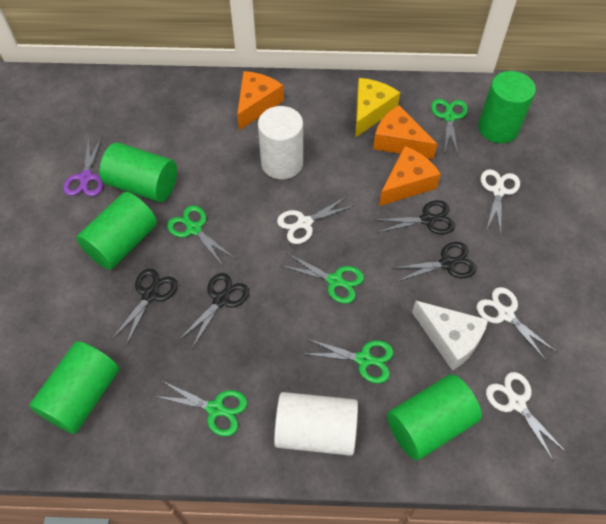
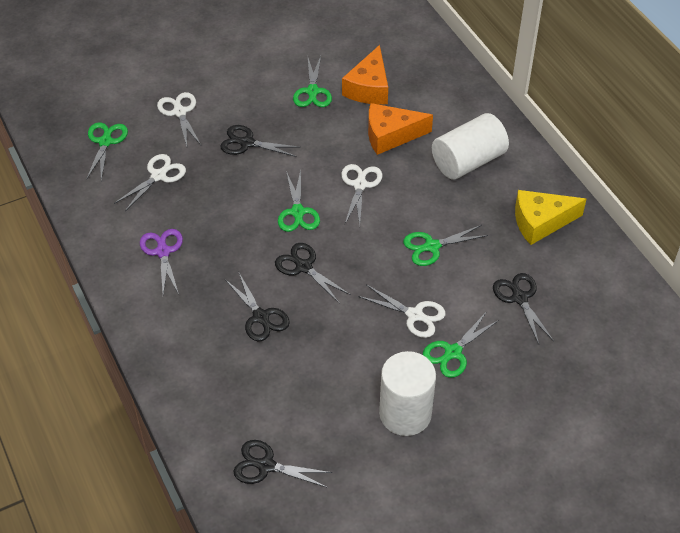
black scissors: [111,269,178,346] [179,273,249,348] [376,200,455,234] [394,242,477,282] = 4 -> [220,125,299,157] [225,273,290,342] [234,440,332,488] [275,243,351,304] [493,273,554,344] = 5
green cylinder: [29,341,119,434] [76,192,157,270] [100,142,177,202] [387,374,482,461] [478,71,536,143] = 5 -> none = 0
orange cheese: [237,71,284,130] [373,105,437,159] [379,146,441,206] = 3 -> [342,45,388,105] [368,103,433,155] = 2
white cheese: [412,301,488,371] = 1 -> none = 0

